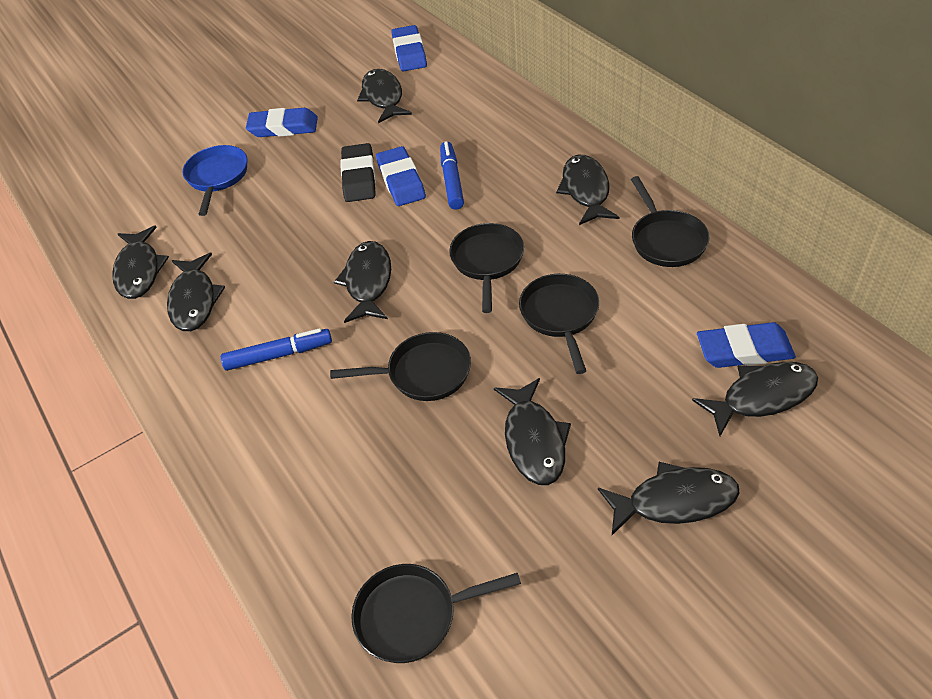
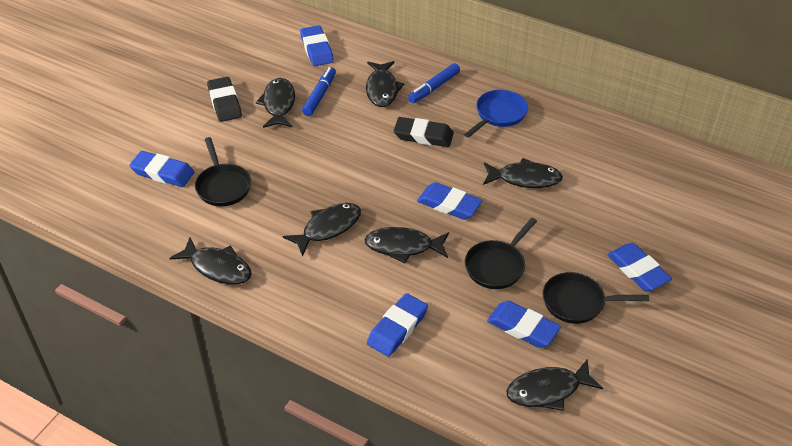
black eraser: [340,143,376,202] = 1 -> [207,77,242,122] [394,117,454,147] = 2
black fish: [112,225,169,299] [167,253,225,331] [334,241,391,323] [357,69,412,123] [494,378,571,485] [556,155,619,225] [598,462,740,535] [692,362,818,436] = 8 -> [170,238,252,285] [255,78,295,128] [283,203,361,256] [364,227,449,263] [366,61,404,107] [483,158,563,188] [506,359,603,411] = 7
black pan: [330,332,471,401] [351,564,521,663] [449,223,524,313] [519,274,599,374] [631,176,709,267] = 5 -> [195,137,251,206] [465,218,537,289] [543,272,649,324] = 3
blue eraser: [246,108,318,137] [376,146,426,206] [391,25,427,71] [697,322,796,368] = 4 -> [129,151,194,187] [300,25,334,66] [367,293,428,357] [417,182,482,220] [487,301,561,348] [607,243,672,291] = 6

